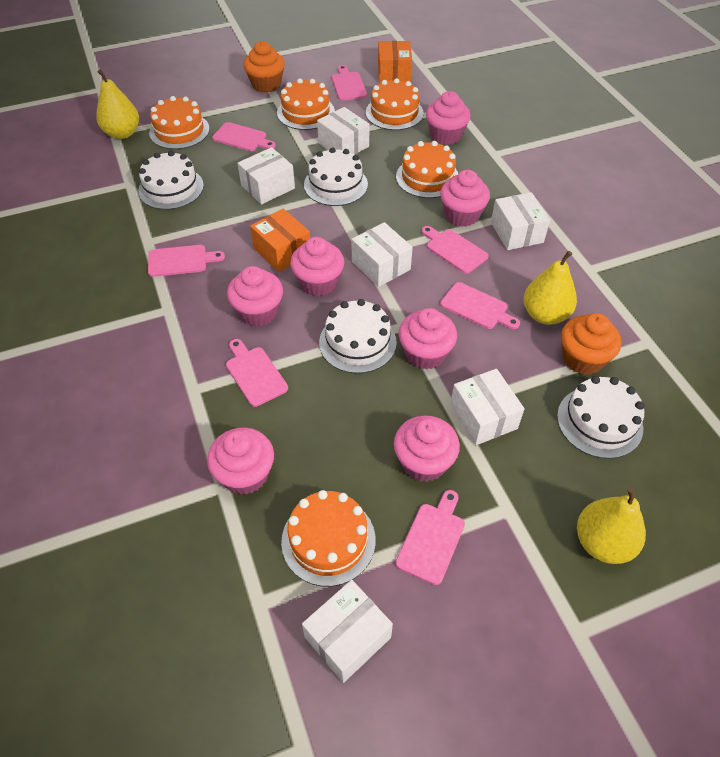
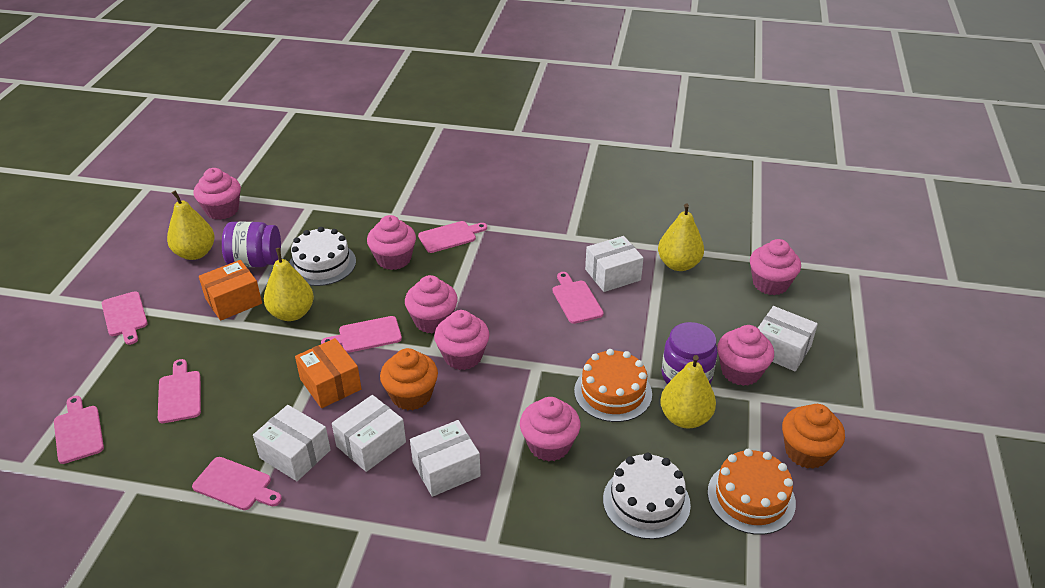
orange cake: [149,96,210,149] [277,78,335,130] [281,490,376,587] [366,78,424,130] [396,141,458,198] = 5 -> [574,349,652,422] [707,449,796,535] = 2
purple jar: none = 0 -> [222,222,281,267] [662,322,718,384] = 2
white box: [238,147,295,205] [302,580,393,683] [317,107,369,155] [351,222,413,287] [450,369,525,445] [491,192,550,250] = 6 -> [253,405,331,481] [332,395,406,472] [410,420,481,497] [585,236,644,292] [758,306,818,371] = 5
white cake: [138,151,204,210] [304,147,368,206] [319,299,397,374] [557,376,644,459] = 4 -> [289,227,356,286] [603,453,691,539] = 2
yellow pear: [96,69,139,139] [524,251,577,325] [577,487,646,564] = 3 -> [167,190,215,260] [264,248,314,321] [658,203,704,271] [660,355,716,428] = 4

